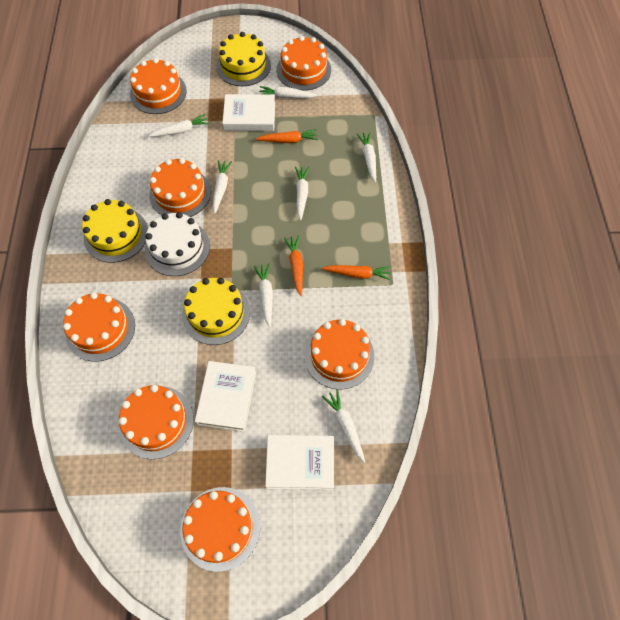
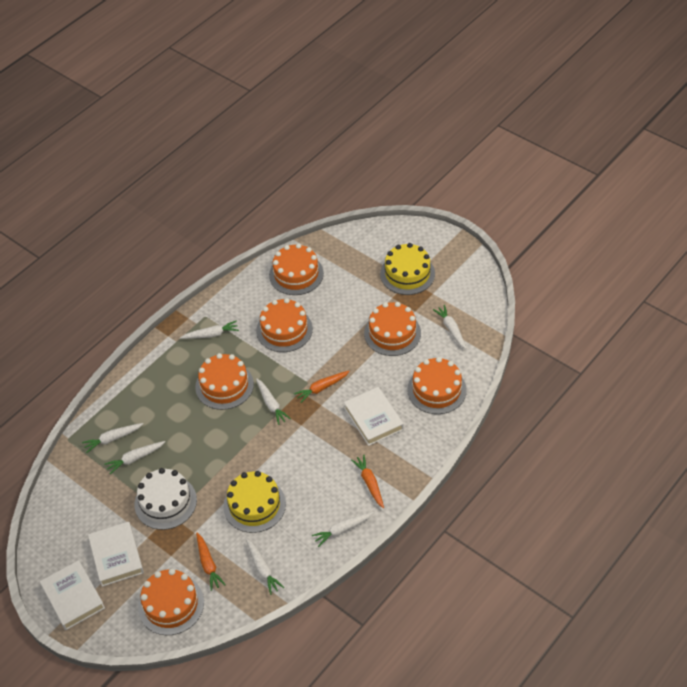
orange cake: [63,292,135,362] [119,385,194,459] [130,58,187,114] [149,158,211,217] [180,487,260,572] [277,36,331,91] [304,319,375,389] = 7 -> [138,569,204,635] [195,353,254,410] [256,298,313,352] [269,243,324,295] [364,302,421,356] [407,357,467,414] = 6
yellow cake: [82,199,148,263] [182,278,250,345] [216,32,271,86] = 3 -> [223,471,286,533] [380,243,435,295] = 2

